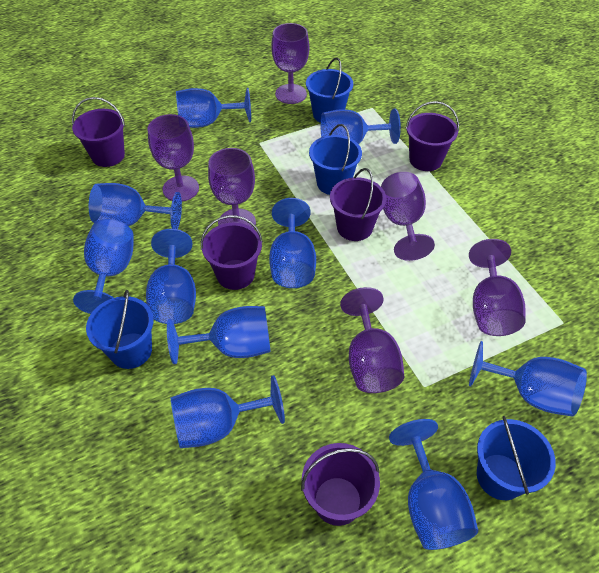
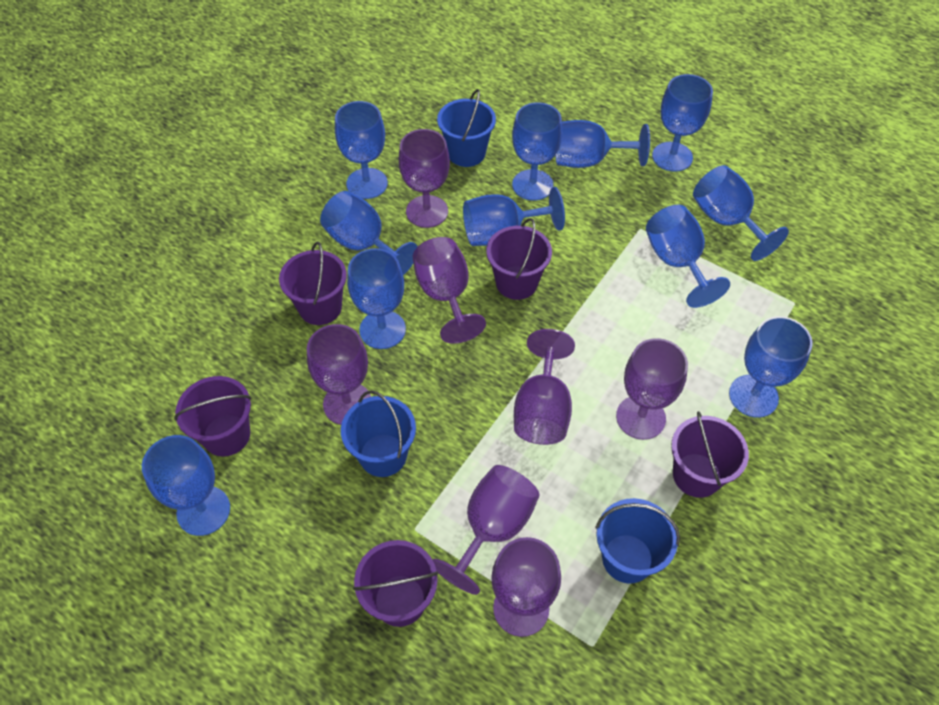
blue bucket: [86,290,153,369] [306,57,353,123] [309,124,362,195] [477,416,556,500] = 4 -> [341,390,416,477] [437,89,496,167] [596,498,680,584] = 3
blue goblet: [73,219,134,314] [89,183,182,229] [146,229,196,324] [167,306,270,364] [171,375,285,448] [176,88,251,128] [269,198,316,288] [321,108,401,144] [389,419,478,550] [469,341,587,417] = 10 -> [142,435,230,536] [320,191,418,275] [335,101,388,199] [347,248,406,349] [463,187,565,246] [512,102,562,201] [555,120,650,168] [646,205,730,308] [652,74,713,172] [693,165,789,261] [729,316,813,418] = 11
purple goblet: [148,114,199,202] [208,148,256,229] [271,23,309,104] [340,287,404,393] [381,172,435,261] [469,239,526,336] = 6 -> [307,324,371,425] [399,129,450,228] [413,237,486,344] [433,465,540,595] [491,537,561,637] [514,329,575,445] [616,338,688,440] = 7

